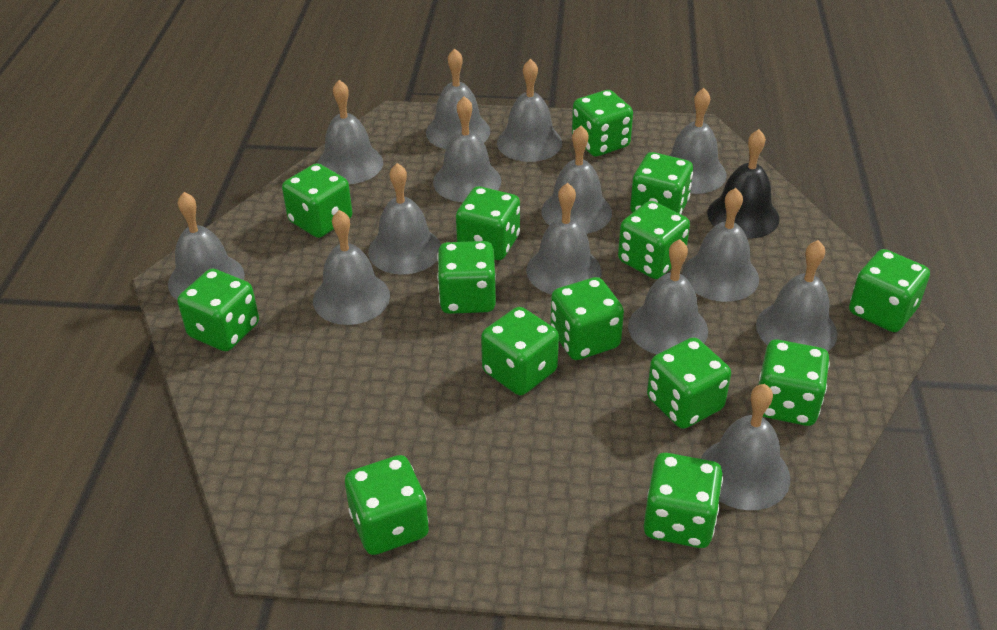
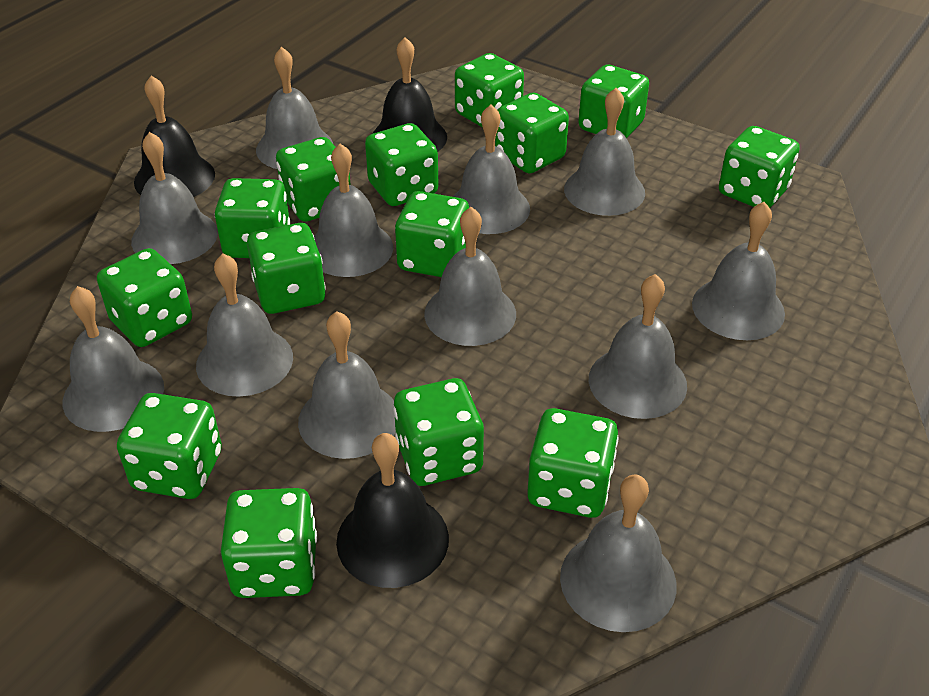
black bell: [707,129,779,239] = 1 -> [134,75,215,197] [336,433,449,588] [372,37,447,152] = 3
grey bell: [168,192,245,300] [313,210,390,325] [317,80,383,184] [368,163,441,274] [426,48,490,149] [433,96,501,202] [497,59,562,162] [526,183,601,294] [541,126,612,234] [628,239,708,354] [670,88,727,194] [683,188,759,302] [701,384,790,510] [756,240,837,352] = 14 -> [62,286,164,432] [131,132,218,264] [196,254,293,397] [256,47,333,169] [298,311,396,459] [314,144,393,277] [424,207,516,346] [453,105,530,234] [560,474,677,632] [564,88,645,216] [589,274,687,419] [692,202,785,340] = 12

